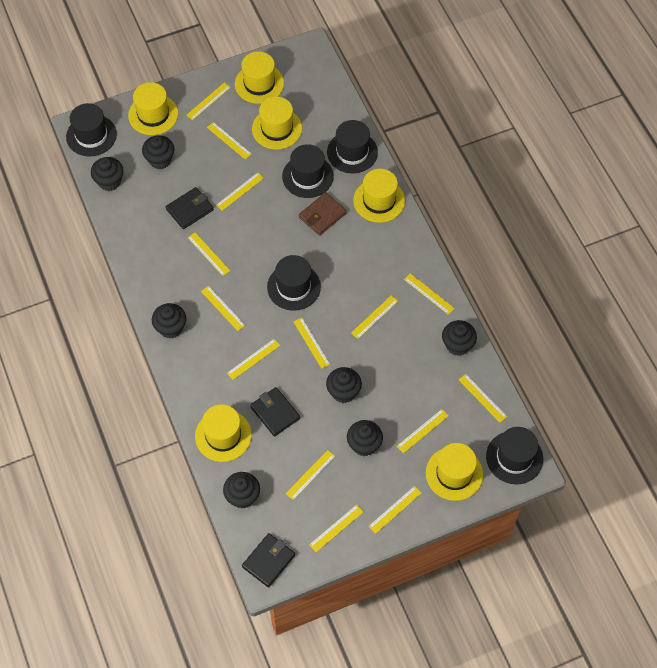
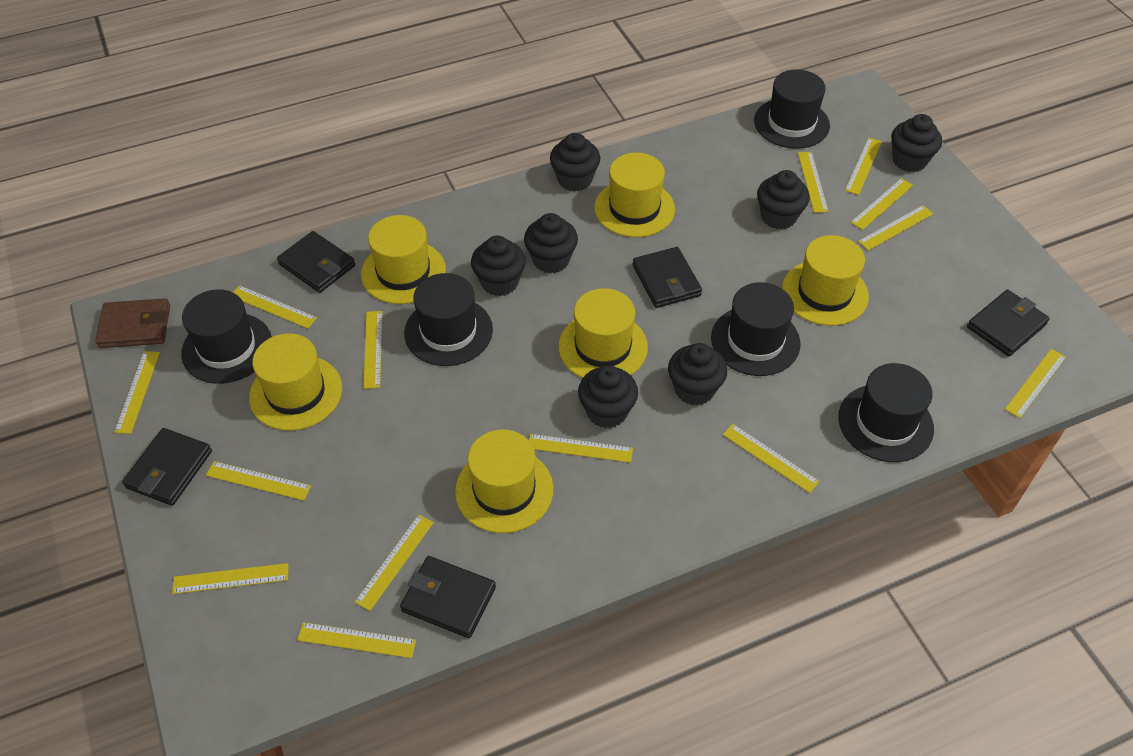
black wallet: [166,187,214,229] [242,533,295,587] [250,387,300,437] = 3 -> [122,428,212,506] [277,231,355,293] [400,556,496,638] [633,247,702,308] [967,290,1050,356] = 5

